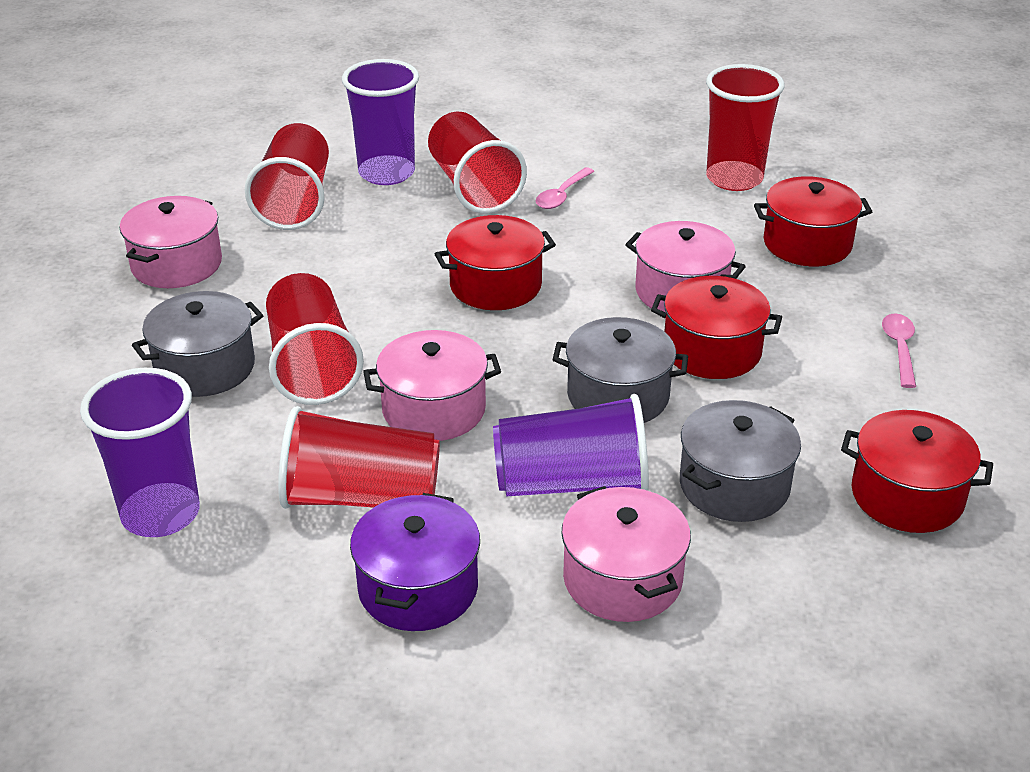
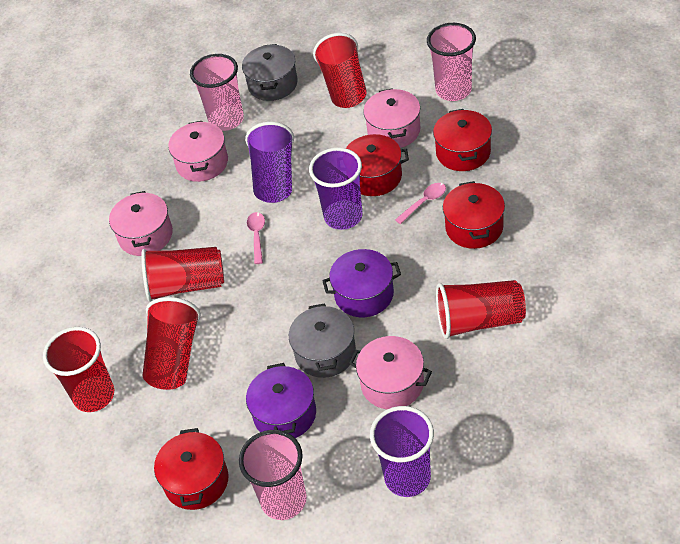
grey pot: [132,291,263,397] [553,317,688,423] [680,400,801,522] = 3 -> [242,44,298,101] [289,303,356,378] = 2
pink cup: none = 0 -> [190,54,244,131] [239,430,307,520] [427,23,476,101] = 3
purple pot: [350,493,480,631] = 1 -> [246,363,316,438] [322,249,401,317] = 2

